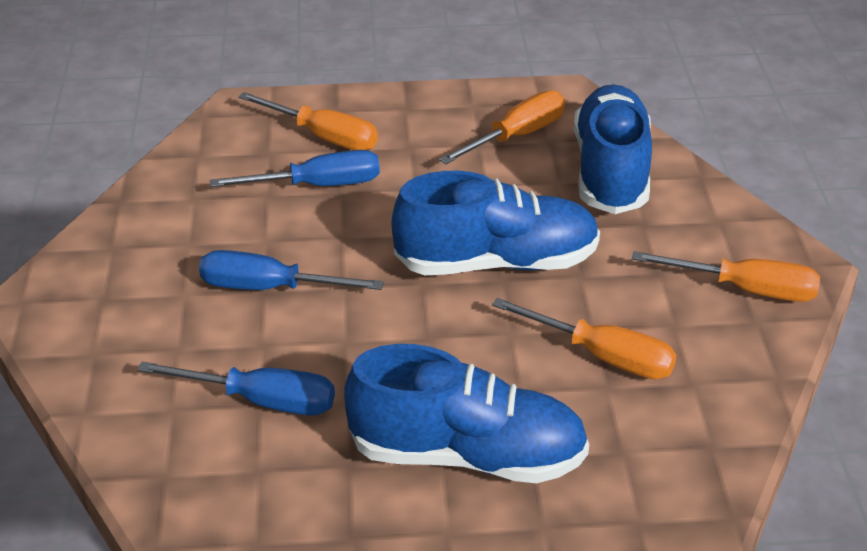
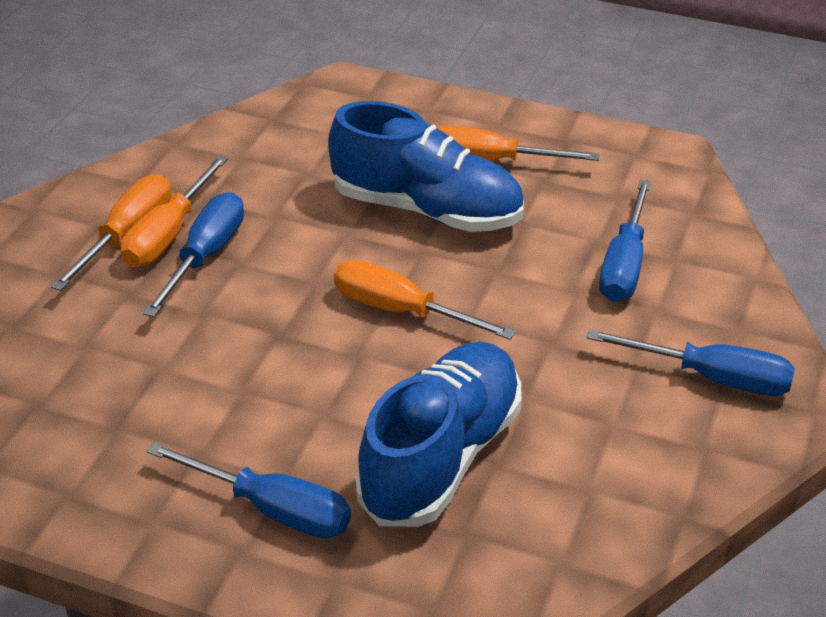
blue screwdriver: [137,361,335,415] [199,250,384,290] [210,150,380,187] = 3 -> [143,192,244,317] [146,442,351,539] [586,329,795,396] [599,180,651,302] = 4
blue shoe: [344,344,589,483] [392,171,600,275] [574,84,652,214] = 3 -> [328,101,524,232] [355,342,522,527] = 2

